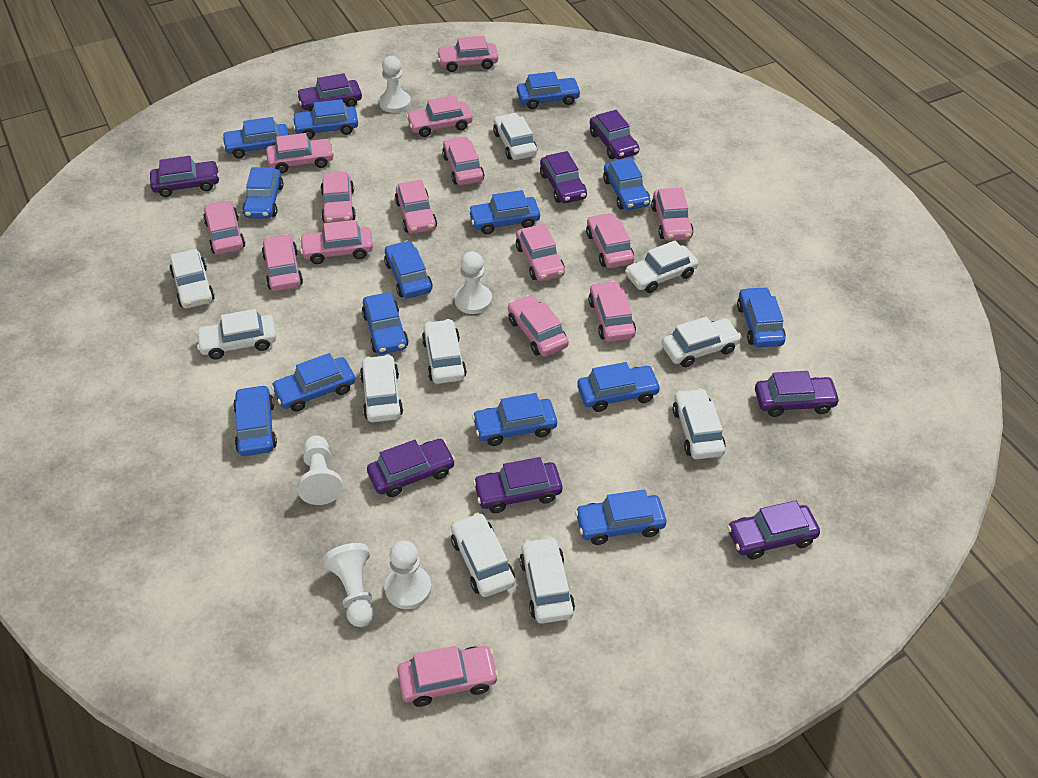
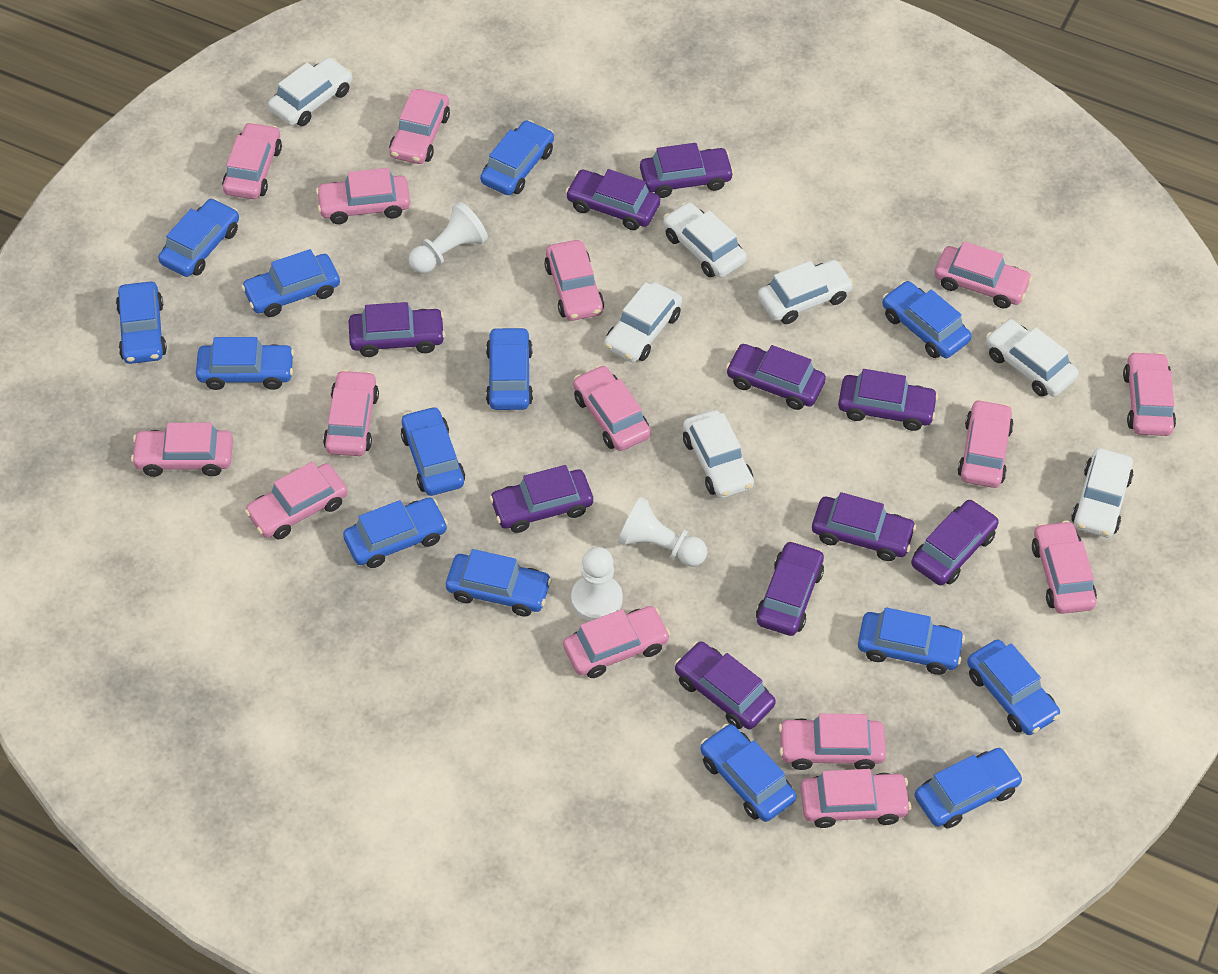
purple car: [150,156,220,197] [296,73,362,111] [367,439,455,497] [473,457,562,513] [540,151,587,203] [590,110,639,159] [727,500,820,560] [755,371,840,417] = 8 -> [349,302,445,357] [489,465,593,533] [565,169,660,230] [640,143,734,198] [675,641,776,730] [726,344,826,410] [756,541,824,636] [812,492,917,561] [838,369,938,431] [911,499,999,585] = 10
white car: [169,249,215,308] [196,309,277,359] [360,354,403,422] [422,319,467,384] [451,513,515,597] [493,113,537,160] [519,537,575,624] [625,240,698,293] [662,317,742,367] [672,388,726,459] = 10 -> [268,57,352,126] [604,282,682,362] [663,202,747,278] [683,410,754,498] [758,260,854,324] [986,319,1078,397] [1071,448,1133,538] = 7
white pawn: [297,435,343,505] [323,543,375,627] [379,56,411,113] [385,541,432,609] [455,251,492,314] = 5 -> [409,202,488,273] [571,547,623,621] [618,497,707,567] = 3

